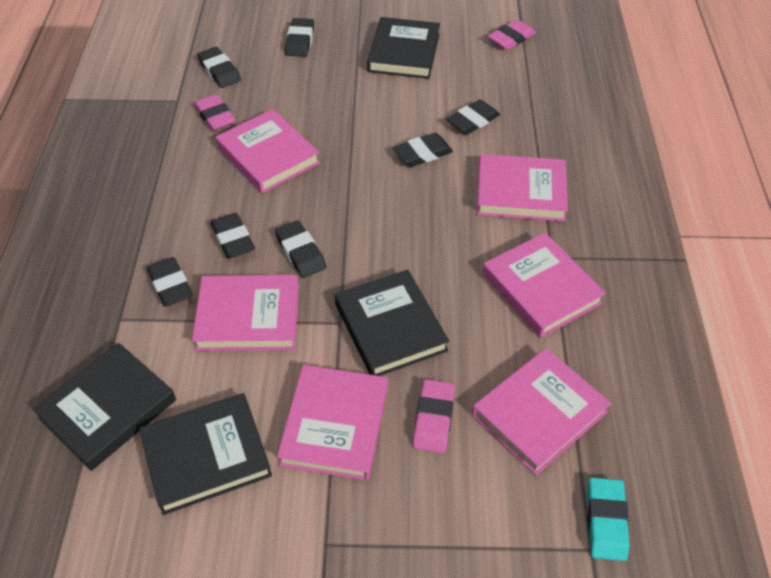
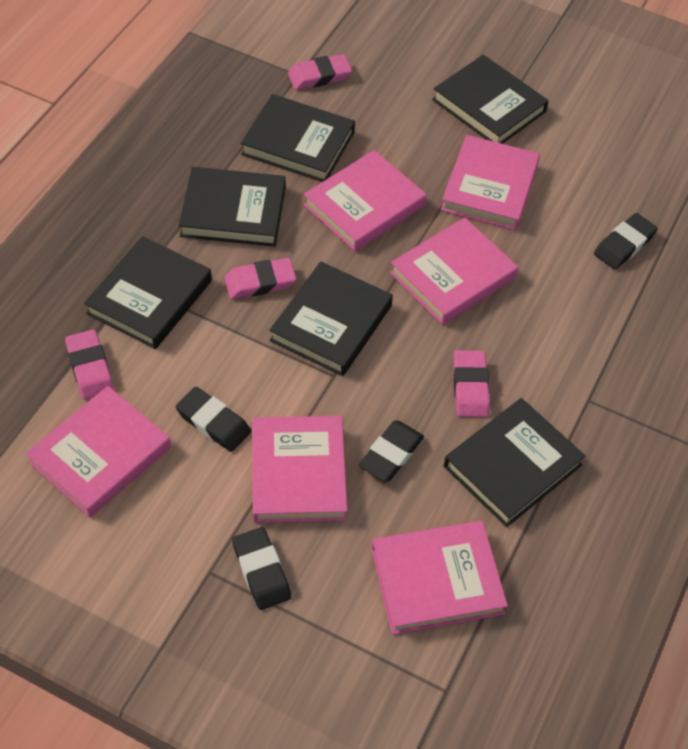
black book: [32,343,176,471] [139,393,272,515] [335,270,449,376] [367,17,440,79] = 4 -> [84,236,212,349] [179,167,286,247] [241,94,355,182] [269,262,393,376] [432,55,549,144] [444,398,586,527] = 6
black eraser: [147,257,193,307] [197,47,241,88] [210,213,255,259] [275,220,326,278] [285,18,314,57] [393,133,453,167] [446,99,500,135] = 7 -> [176,387,251,452] [232,527,291,610] [359,421,424,482] [594,213,658,269] = 4
pink eraser: [194,94,236,131] [413,379,455,453] [488,19,536,50] = 3 -> [65,330,114,400] [224,258,296,299] [288,54,352,90] [453,350,490,417] = 4
turquoise eraser: [587,477,630,561] = 1 -> none = 0

